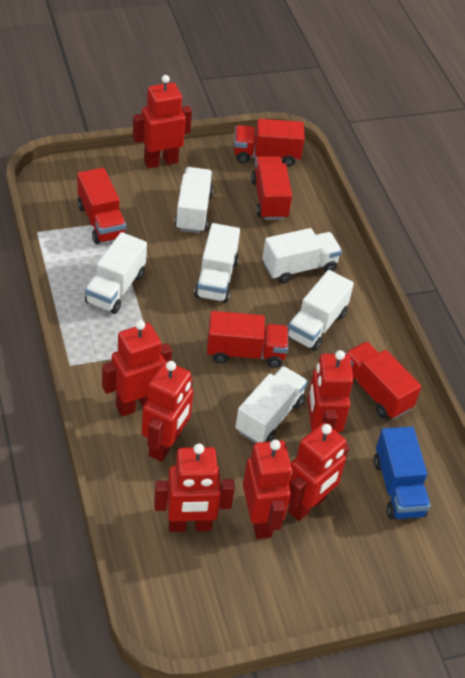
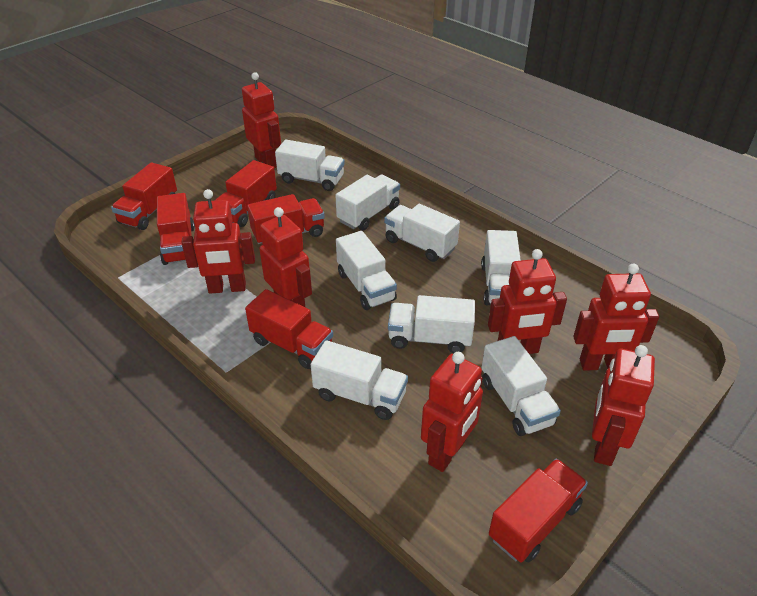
blue truck: [374,427,431,519] = 1 -> none = 0
red truck: [77,168,127,244] [207,311,288,368] [234,119,305,167] [251,156,292,220] [345,342,422,419] = 5 -> [111,162,177,230] [157,193,195,265] [215,160,277,227] [245,289,333,369] [247,194,325,244] [489,459,588,563] = 6
white truck: [85,232,147,314] [174,167,213,233] [194,223,240,303] [235,366,308,443] [262,228,342,284] [288,270,354,351] = 6 -> [275,140,345,191] [311,340,408,420] [335,175,400,231] [336,231,397,310] [384,204,460,262] [388,295,475,353] [481,230,521,306] [481,336,561,436] = 8

